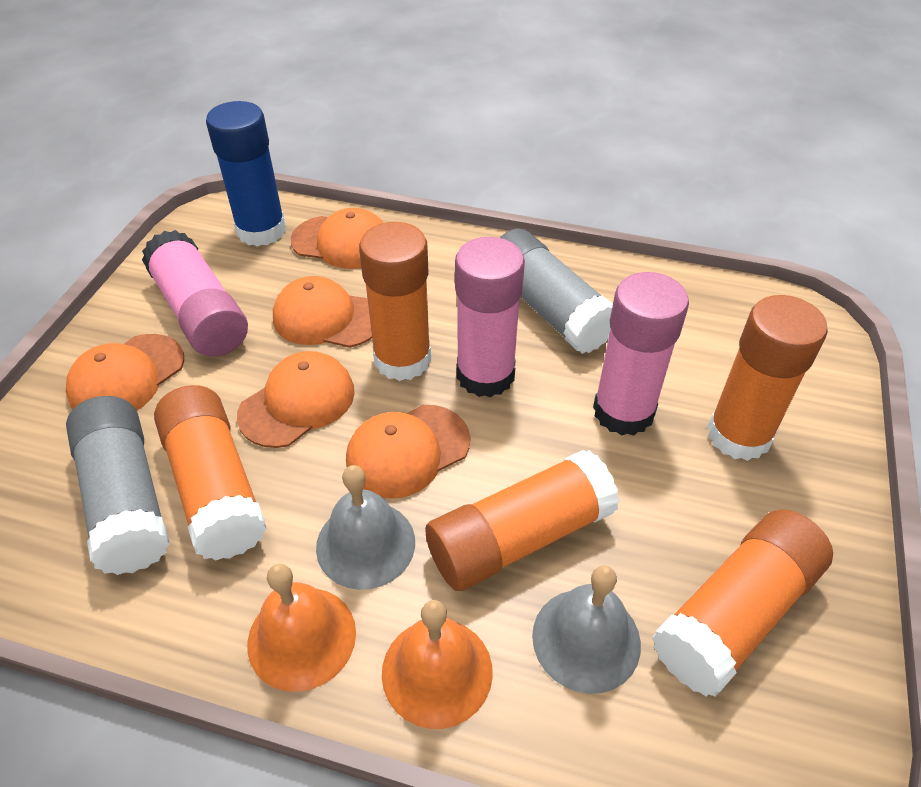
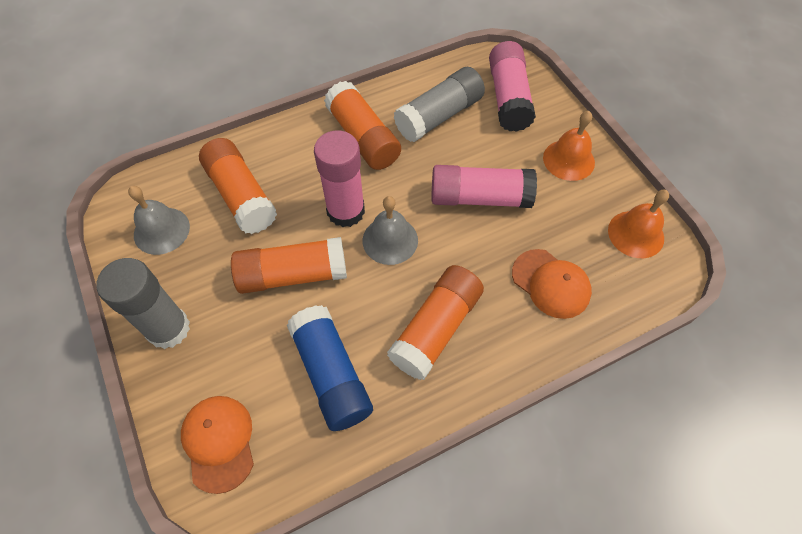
orange cap: [66,334,184,411] [237,351,355,448] [273,276,372,348] [291,208,383,269] [346,405,470,499] = 5 -> [181,396,254,494] [512,249,592,319] = 2
orange glue stick: [154,385,267,560] [359,222,431,381] [425,450,620,591] [652,509,833,697] [707,295,828,461] = 5 -> [199,138,277,234] [231,237,347,294] [324,81,401,170] [387,265,484,380] = 4

